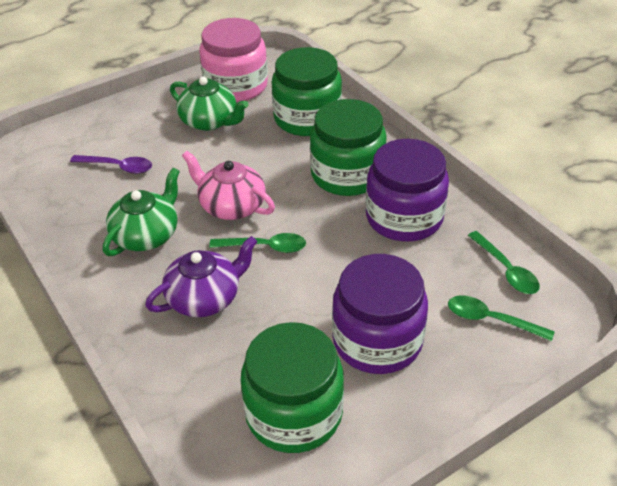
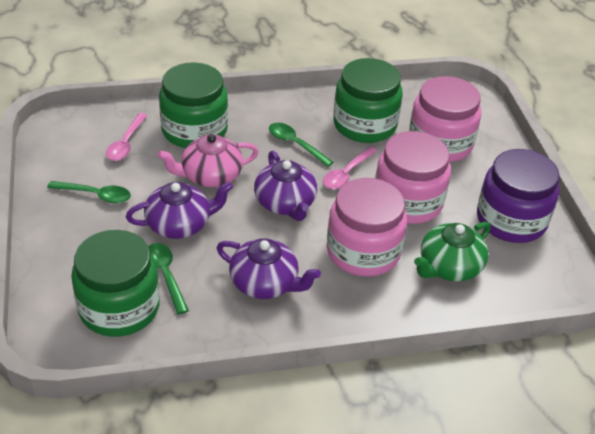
green teapot: [103,168,180,256] [170,77,249,131] = 2 -> [414,222,491,282] = 1
pink jar: [199,18,268,102] = 1 -> [327,178,407,277] [375,131,451,224] [409,76,481,162] = 3
pink spoon: none = 0 -> [106,113,148,161] [323,147,377,189] = 2
purple jar: [332,254,428,374] [366,139,449,241] = 2 -> [477,149,560,243] = 1
purple spoon: [70,155,152,174] = 1 -> none = 0
purple teapot: [145,236,257,317] = 1 -> [126,182,233,239] [217,238,321,299] [254,151,317,221] = 3

